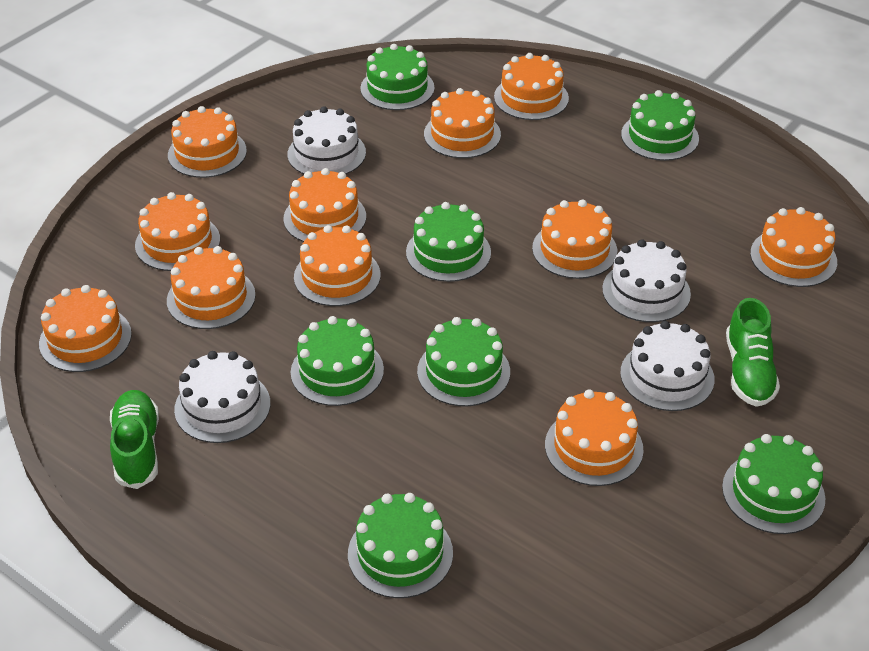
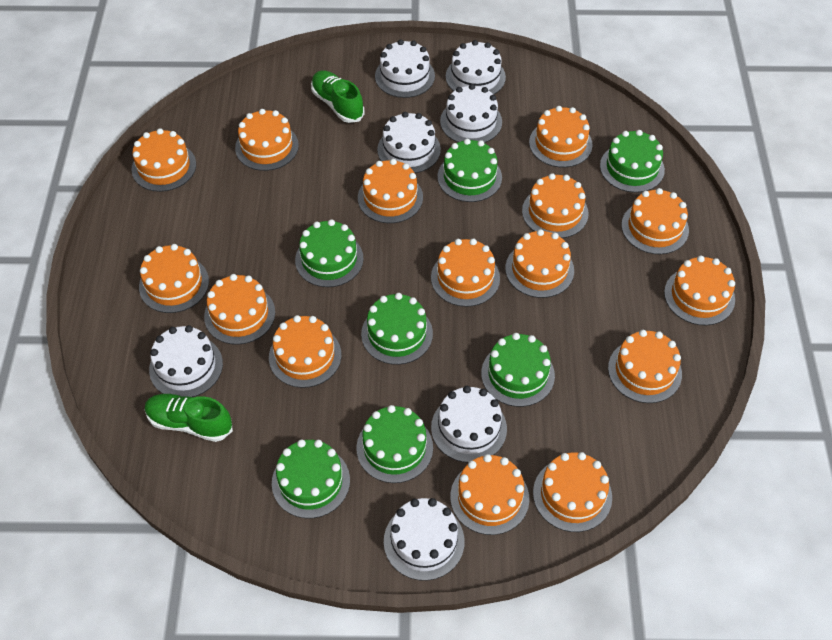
orange cake: [39,285,132,372] [135,192,220,271] [167,246,256,329] [168,106,247,178] [283,168,366,242] [294,225,381,306] [424,88,501,158] [494,53,569,120] [532,200,617,279] [545,390,644,486] [750,207,837,287] = 11 -> [131,128,196,192] [139,244,209,313] [204,274,275,345] [235,109,299,171] [269,315,341,388] [358,159,423,223] [431,239,500,307] [450,454,529,535] [505,229,574,298] [522,173,589,238] [529,106,593,168] [533,452,612,532] [608,330,682,403] [621,188,689,254] [664,255,735,325] = 15
white cake: [174,351,270,443] [288,106,366,174] [602,239,691,322] [620,321,715,411] = 4 -> [149,325,223,397] [375,40,435,98] [377,112,441,173] [384,498,465,581] [431,386,507,463] [440,84,502,143] [446,40,506,95] = 7

